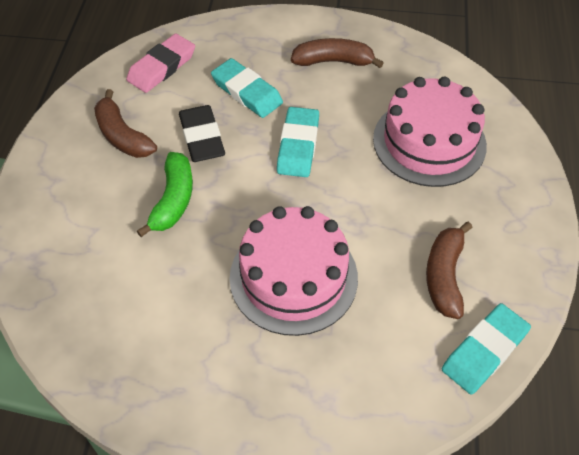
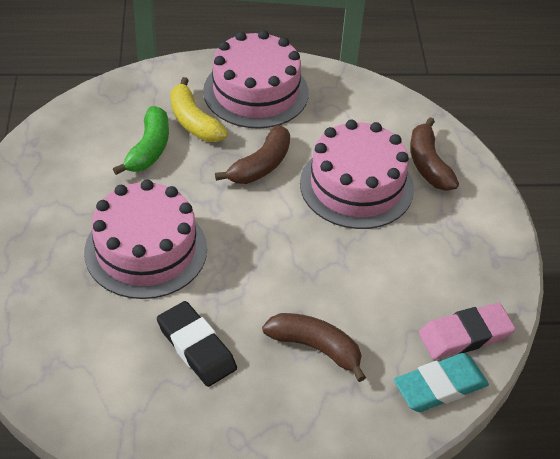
pink cake: [230,206,358,336] [373,77,487,187] = 2 -> [84,179,207,299] [203,30,309,129] [300,120,414,229] = 3
turquoise eraser: [211,58,283,118] [277,107,319,177] [442,303,531,395] = 3 -> [394,353,489,412] = 1
yellow banana: none = 0 -> [170,77,228,142] = 1

